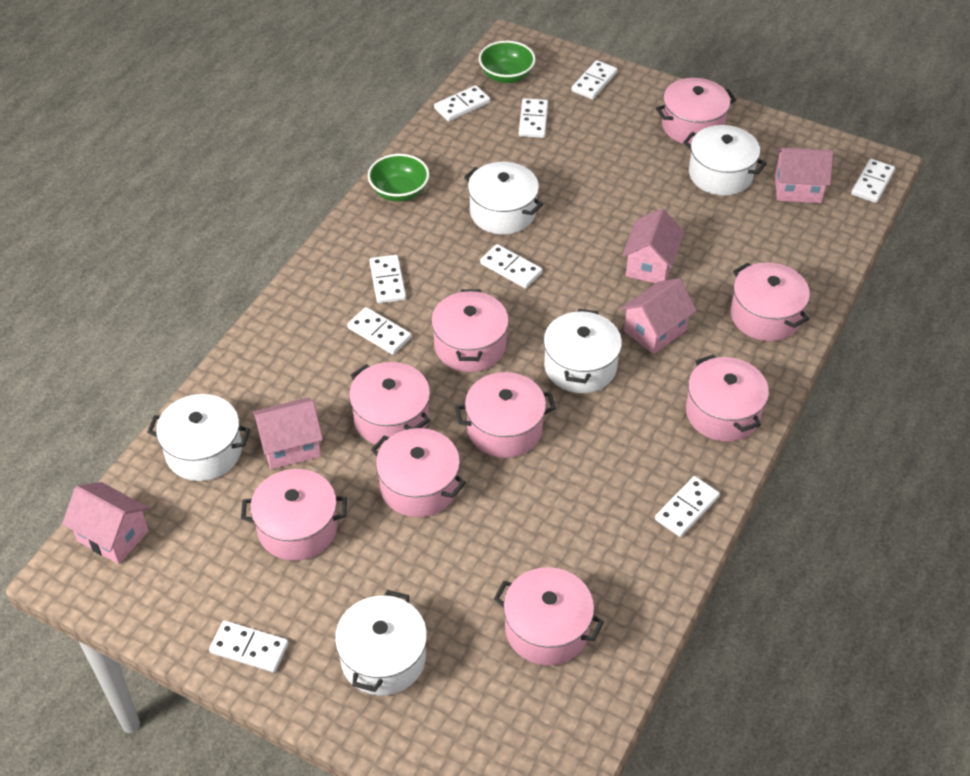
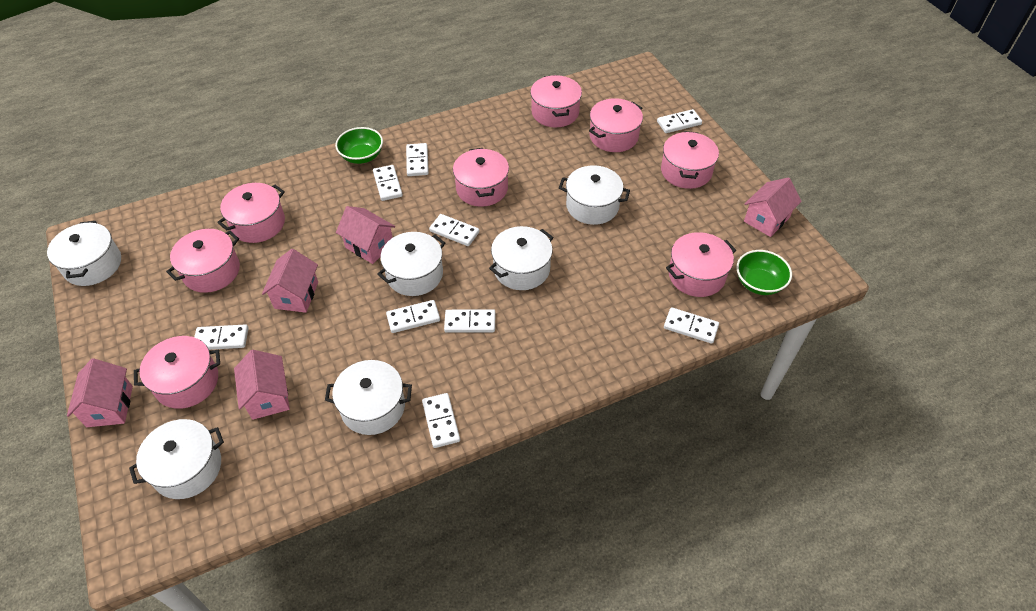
pink pot: [241,469,347,561] [349,362,430,446] [371,428,466,517] [431,289,509,372] [455,372,556,458] [494,567,604,665] [656,78,736,144] [686,354,769,442] [731,262,810,341] = 9 -> [134,336,220,409] [166,229,240,293] [217,183,285,243] [453,148,509,207] [530,75,582,127] [589,98,643,152] [661,131,719,189] [666,232,736,297] = 8
white pot: [147,394,250,481] [335,590,427,696] [464,162,543,235] [544,309,622,393] [683,125,767,196] = 5 -> [47,221,121,286] [129,419,224,499] [325,360,412,435] [378,232,445,296] [489,226,554,290] [559,165,630,225] = 6

